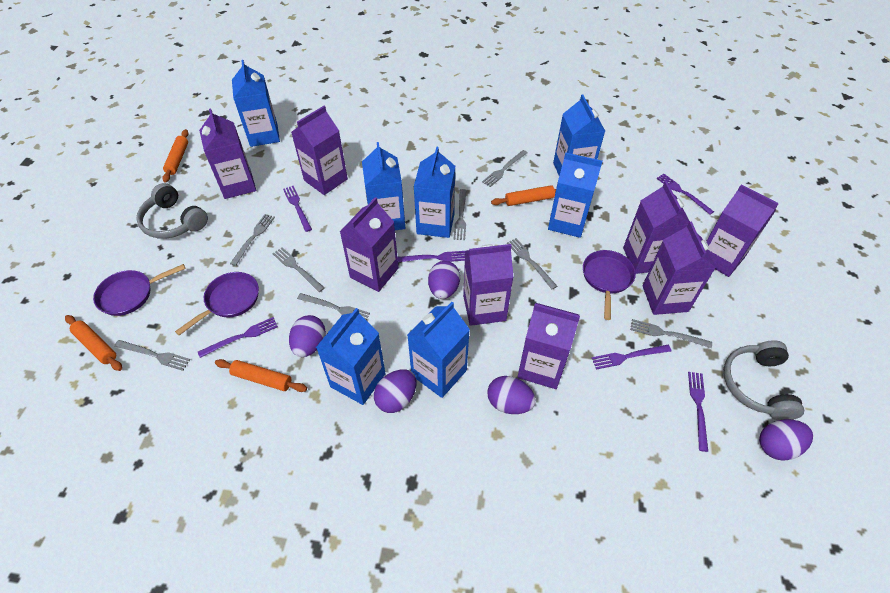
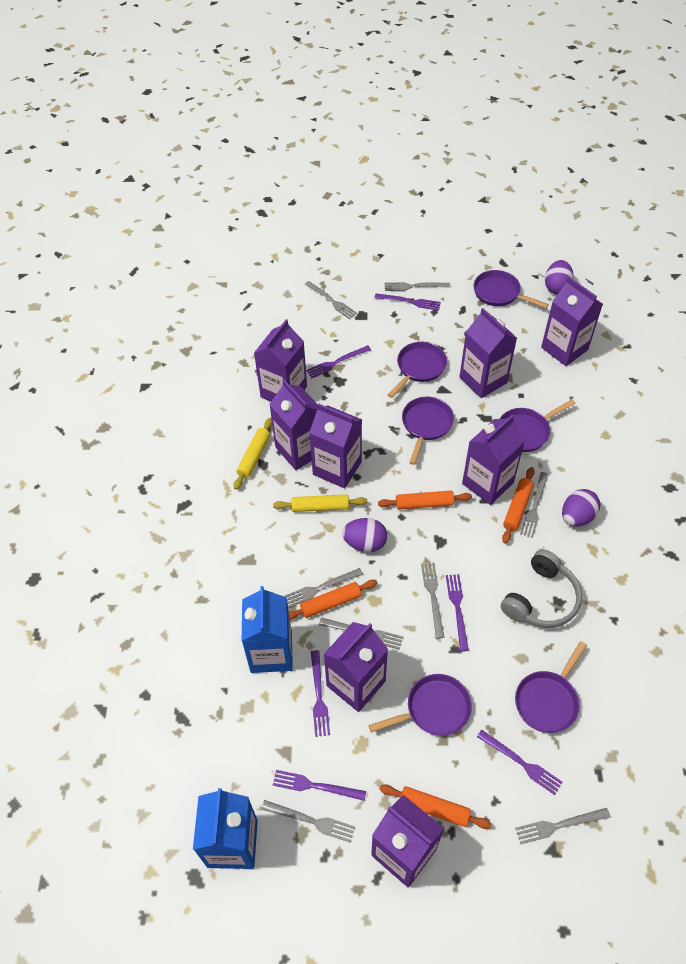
blue carton: [232,60,280,147] [316,308,386,405] [362,142,405,230] [407,302,470,398] [414,147,455,238] [548,153,603,238] [553,95,605,175] = 7 -> [193,788,258,869] [242,586,293,673] = 2
grey headphones: [136,183,208,239] [723,340,804,420] = 2 -> [501,549,582,628] = 1
purple egg: [289,315,326,357] [374,369,416,413] [428,261,460,299] [487,376,536,414] [759,419,813,461] = 5 -> [342,518,387,552] [545,260,574,294] [562,489,600,527] = 3
purple pan: [93,264,186,316] [175,272,259,335] [583,250,636,320] = 3 -> [368,674,472,736] [388,342,447,398] [402,397,454,465] [473,270,549,308] [500,399,575,452] [515,641,587,733] = 6
yellow rolling pin: none = 0 -> [234,418,272,490] [273,494,367,512] = 2

